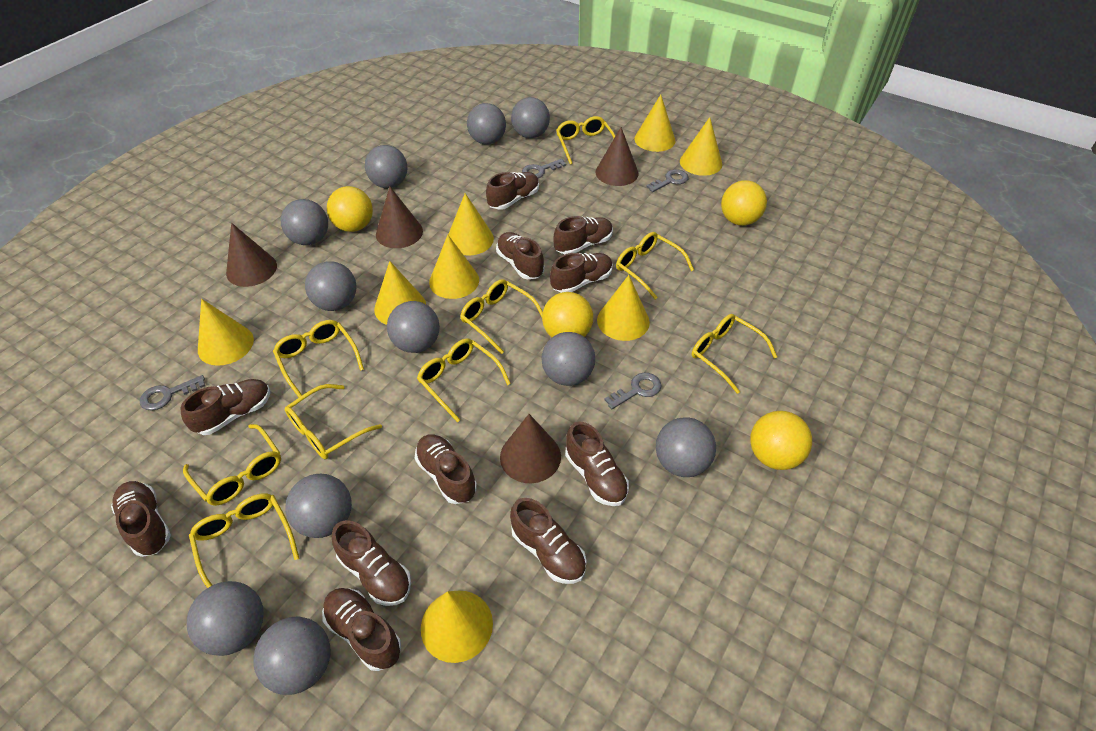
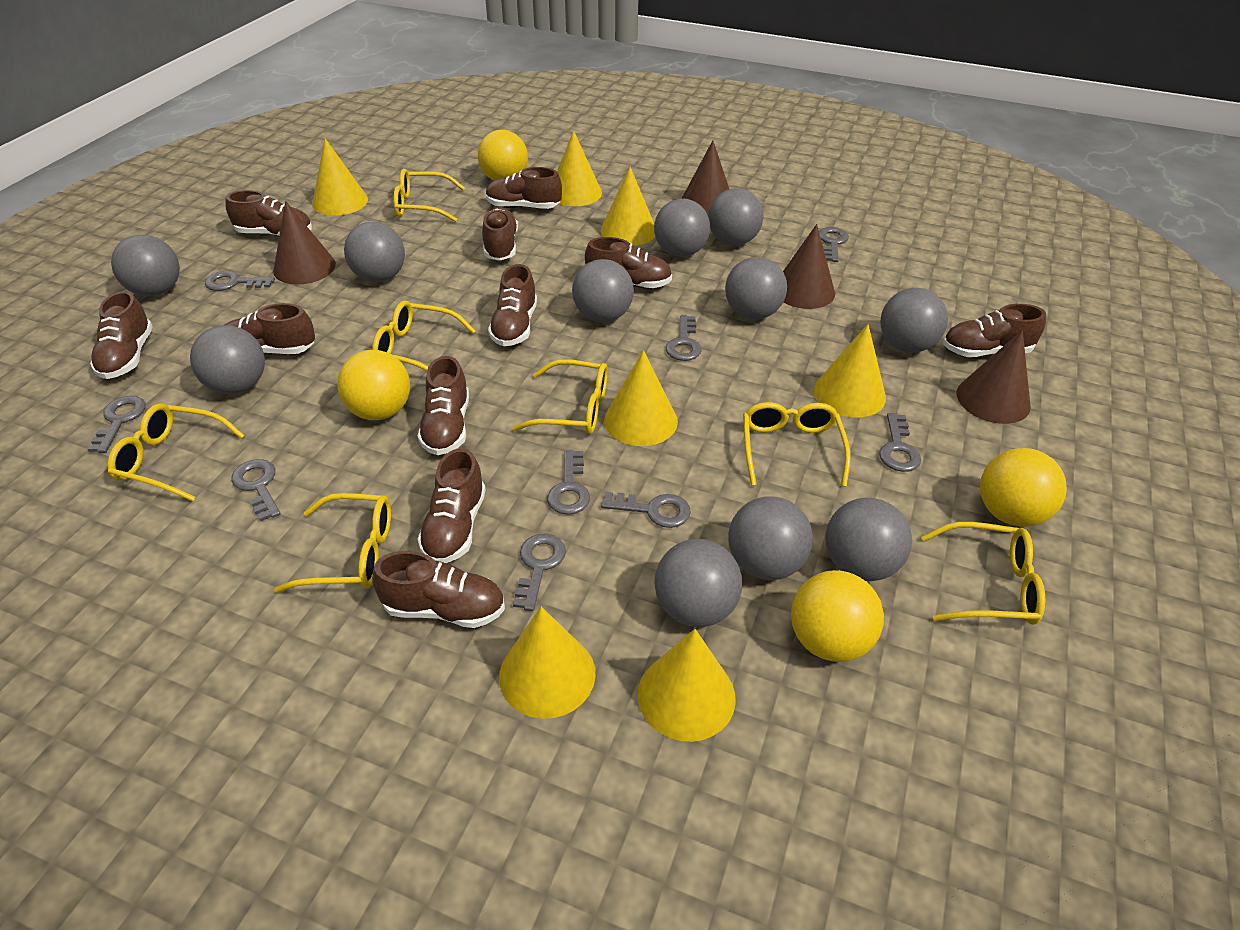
grey key: [140,375,205,411] [522,159,566,178] [605,373,662,409] [646,169,689,192] = 4 -> [87,396,146,453] [205,271,275,291] [231,459,281,521] [513,534,566,611] [547,450,590,515] [601,492,691,528] [666,315,701,361] [819,227,849,262] [879,413,921,472] = 9
yellow cone: [198,299,254,366] [374,261,426,325] [421,591,493,663] [429,235,479,299] [448,193,494,256] [597,275,650,341] [634,95,675,152] [680,117,722,176] = 8 -> [312,138,368,216] [499,607,596,719] [557,130,602,206] [600,167,655,246] [604,350,678,446] [638,629,736,742] [814,324,886,417] = 7
yellow glasses: [183,424,281,506] [189,494,299,588] [273,320,364,397] [285,384,382,460] [417,338,511,422] [460,279,543,354] [556,116,615,165] [616,232,694,300] [692,314,777,394] = 9 -> [107,404,245,501] [274,493,391,593] [372,301,475,371] [393,169,465,222] [512,359,608,434] [743,402,851,487] [921,522,1046,625] = 7

